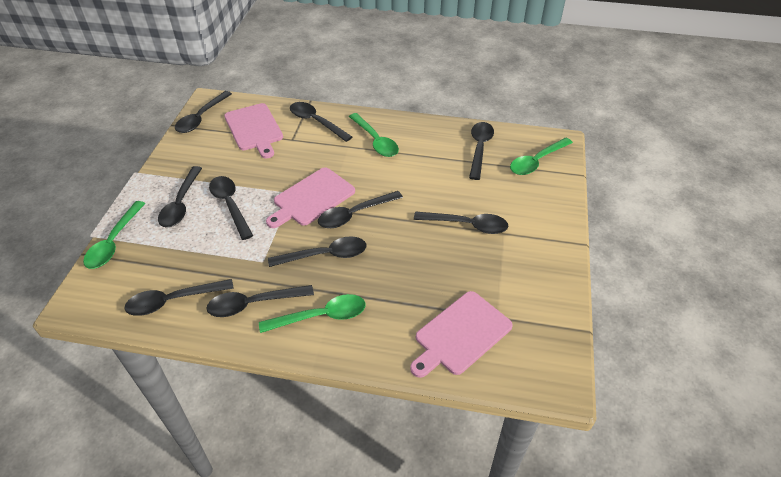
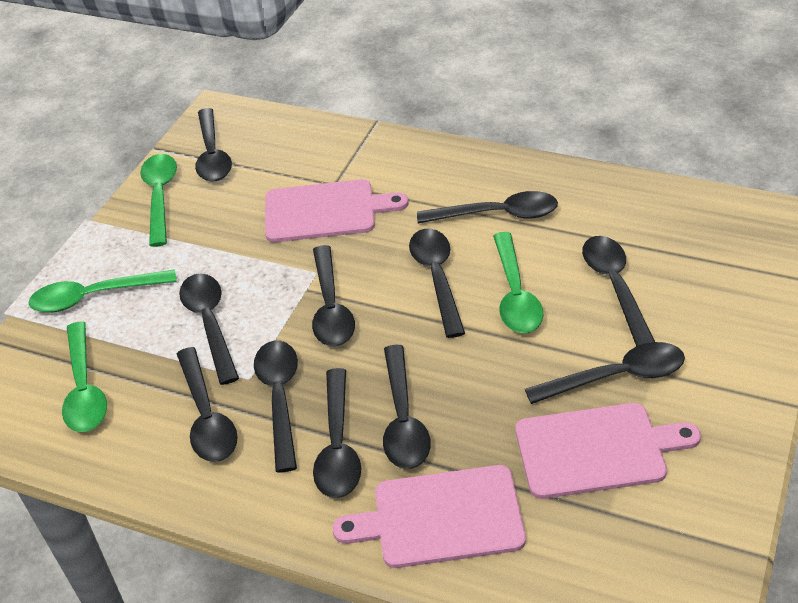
black spoon: [124,279,234,316] [158,166,202,227] [175,91,232,133] [206,285,314,317] [209,176,253,240] [268,236,366,267] [290,102,352,142] [318,191,403,228] [414,211,509,234] [469,122,494,180] = 10 -> [177,347,238,462] [179,273,239,385] [195,108,232,181] [254,341,298,473] [312,245,355,346] [313,368,361,498] [383,345,431,469] [409,229,465,338] [417,191,558,223] [525,342,685,404] [582,236,655,346] = 11

